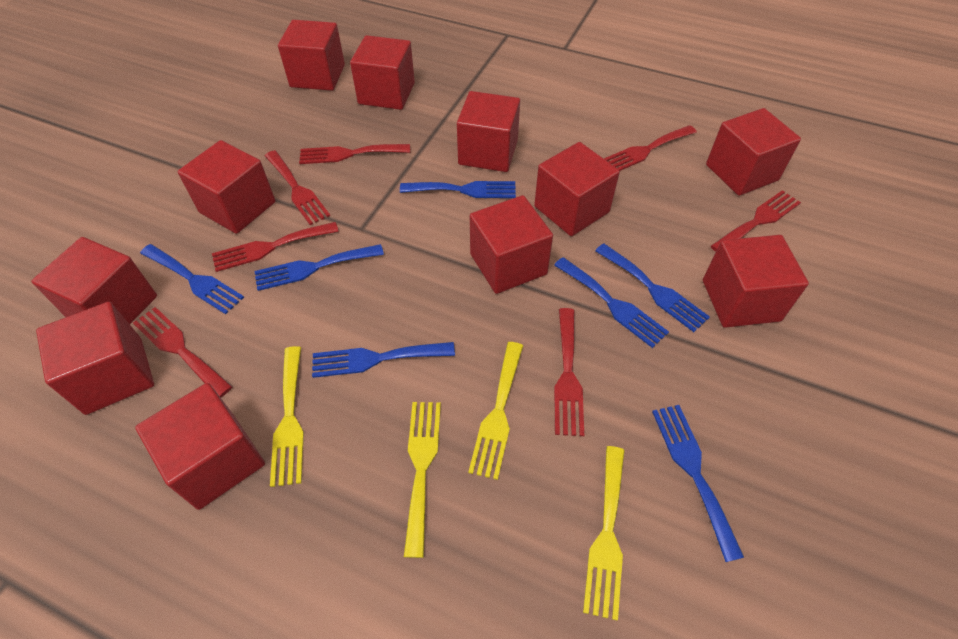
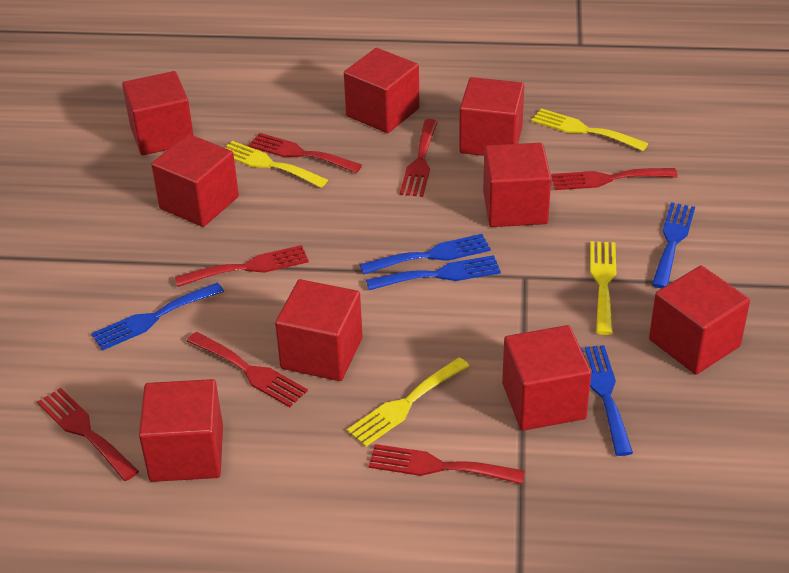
blue fork: [140,244,244,314] [254,244,384,291] [312,342,455,378] [400,181,516,198] [554,257,669,348] [595,244,710,332] [652,405,744,562] = 7 -> [91,283,224,351] [359,234,491,274] [366,255,501,290] [580,345,633,456] [652,202,695,289] = 5
red cube: [31,237,157,324] [36,302,154,415] [135,383,265,510] [178,140,276,234] [278,20,345,91] [350,35,415,110] [457,91,520,172] [470,195,553,294] [534,142,620,236] [703,235,809,328] [706,108,801,196] = 11 -> [122,71,194,155] [139,379,223,482] [151,134,239,227] [275,279,363,381] [344,48,420,133] [459,77,524,156] [483,143,551,227] [502,325,591,431] [649,265,750,375] = 9

